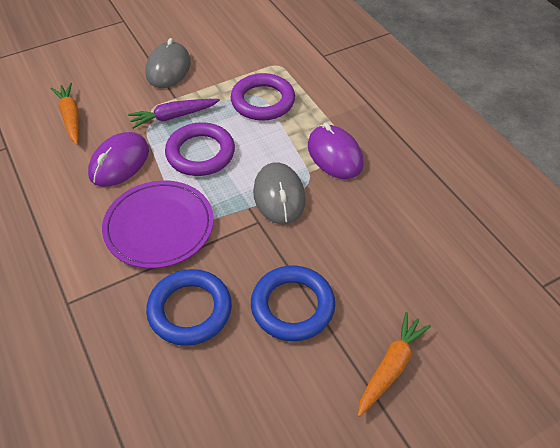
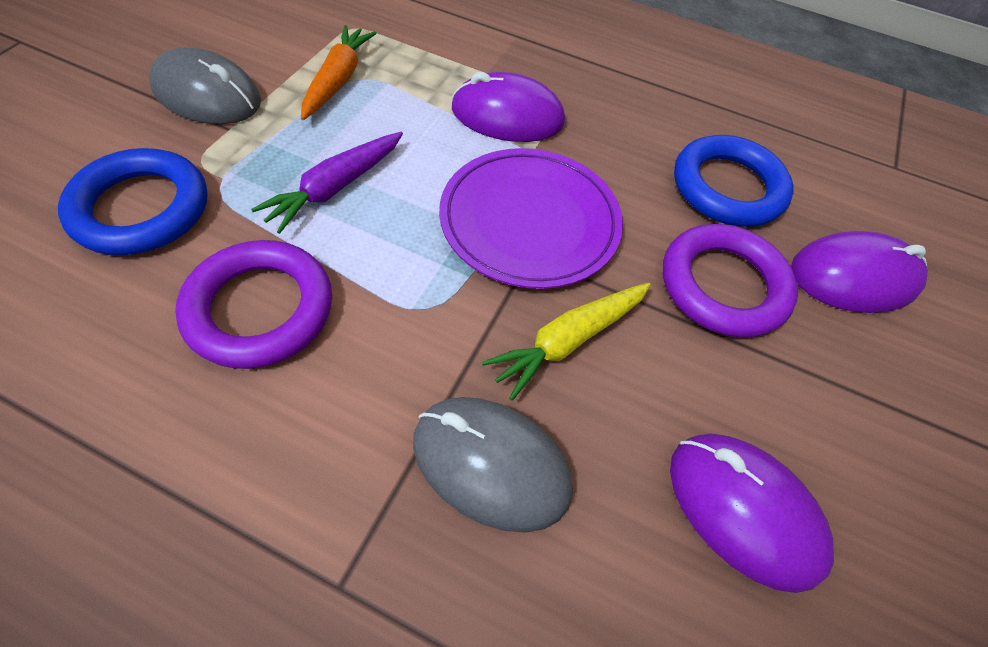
orange carrot: [51,83,79,145] [358,312,431,417] = 2 -> [301,25,377,120] = 1
purple mouse: [88,132,149,187] [308,123,364,179] = 2 -> [452,72,565,142] [670,433,834,593] [791,231,928,313] = 3
yellow carrot: none = 0 -> [482,283,651,401] = 1

